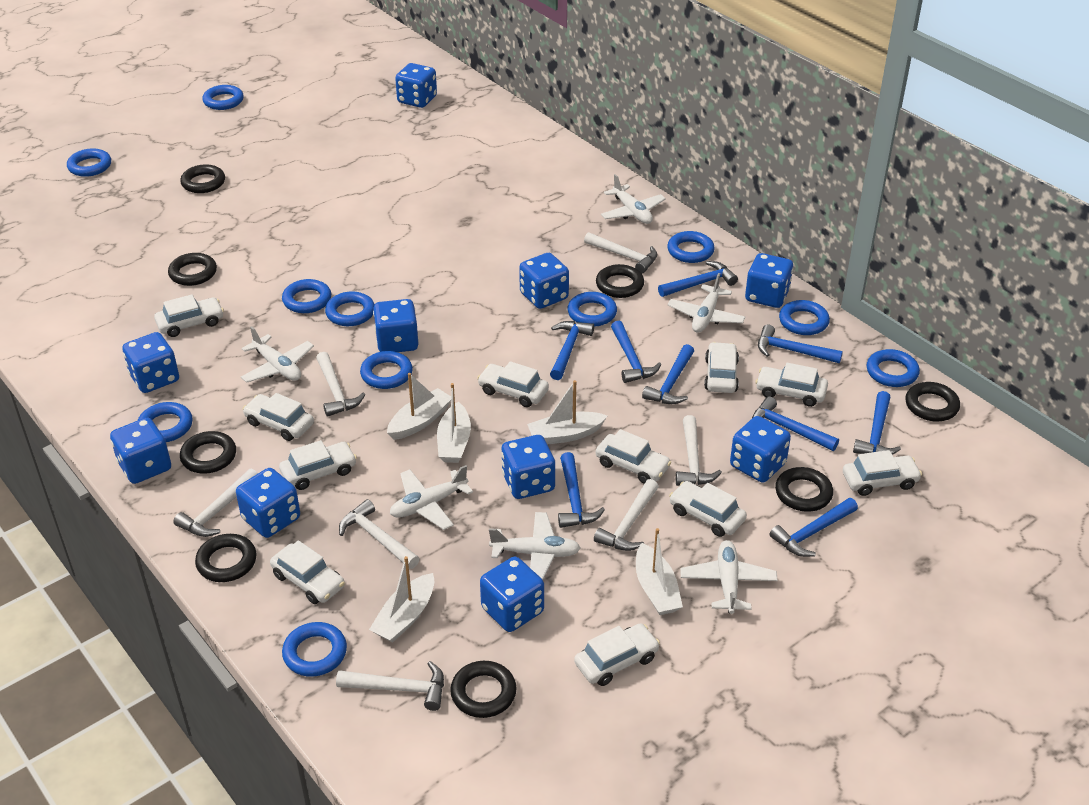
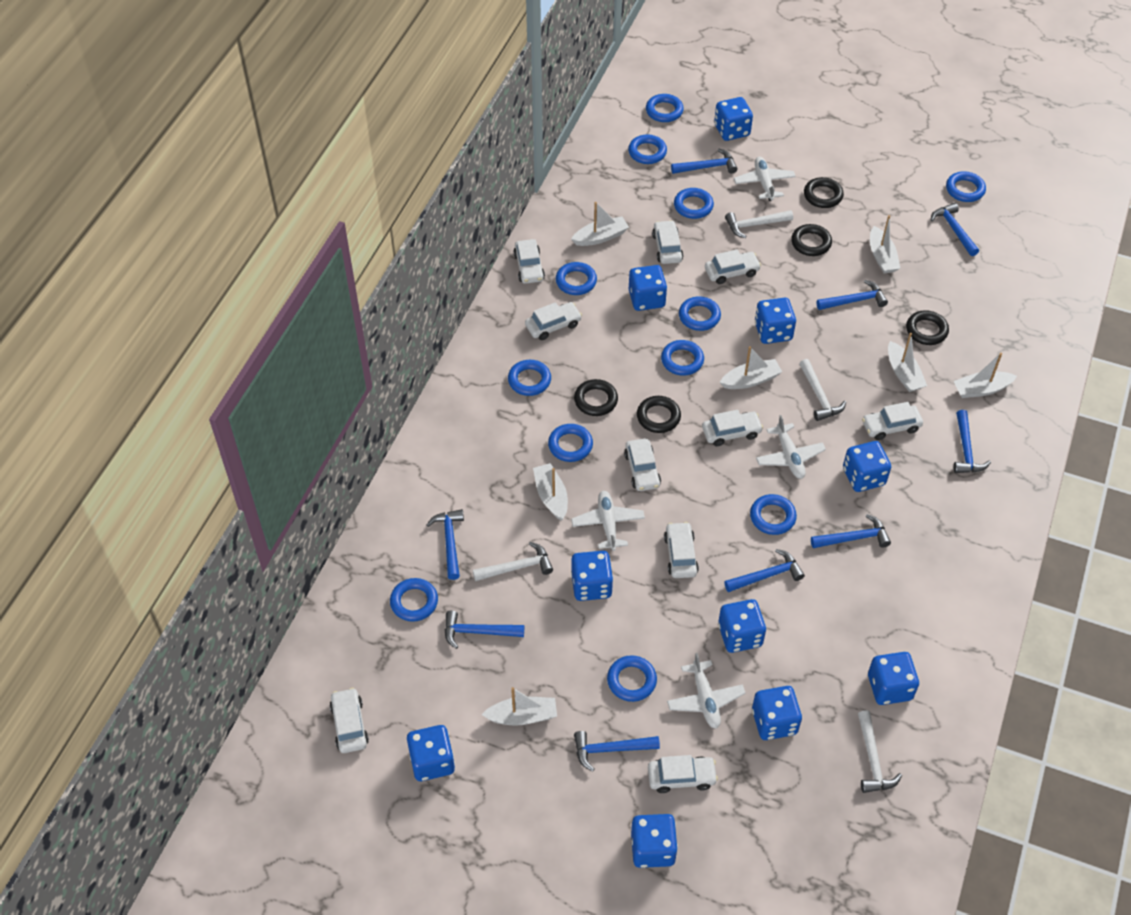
black ring: [168,253,217,286] [180,164,225,193] [180,431,236,474] [195,534,257,582] [450,661,517,718] [596,264,644,298] [775,467,833,512] [905,382,960,421] = 8 -> [574,379,618,416] [637,396,681,433] [791,224,832,256] [804,177,844,208] [906,310,949,345] = 5
blue ring: [67,148,111,177] [138,402,193,442] [202,85,244,110] [282,279,331,313] [282,622,347,677] [325,291,374,326] [360,351,413,389] [567,292,617,327] [667,231,715,263] [779,300,830,335] [866,349,920,387] = 11 -> [390,578,438,622] [508,360,551,396] [548,424,593,462] [556,262,597,295] [607,655,657,702] [628,135,667,164] [646,94,684,122] [661,340,704,376] [674,188,714,219] [679,296,721,331] [750,494,797,535] [946,171,986,202] = 12
white boat: [369,556,434,643] [387,373,451,440] [437,383,471,463] [527,380,607,444] [636,528,683,615] = 5 -> [482,687,557,725] [533,463,568,520] [571,202,629,246] [720,346,782,389] [870,215,901,273] [888,333,927,392] [954,353,1017,398] = 7
white car: [154,294,224,337] [243,393,314,441] [270,540,345,604] [279,440,357,490] [477,361,549,407] [574,623,660,686] [596,429,671,484] [669,481,747,537] [704,342,739,393] [756,363,828,407] [843,450,922,496] = 11 -> [330,688,369,753] [514,239,545,284] [525,302,582,340] [624,439,661,491] [648,755,718,793] [652,220,683,264] [664,522,699,578] [702,410,763,446] [705,250,761,284] [862,402,923,440] = 10
white hammer: [173,468,258,537] [316,352,365,417] [336,661,444,711] [339,499,420,569] [584,232,657,274] [594,479,659,551] [676,415,722,486] = 7 -> [473,542,553,581] [725,210,793,238] [799,359,846,421] [858,710,902,793] = 4
white plane: [241,326,314,383] [390,465,473,530] [489,512,580,580] [601,174,666,224] [668,273,746,333] [680,540,778,614] = 6 -> [571,491,645,551] [667,653,746,729] [734,157,796,201] [756,415,826,479] = 4

